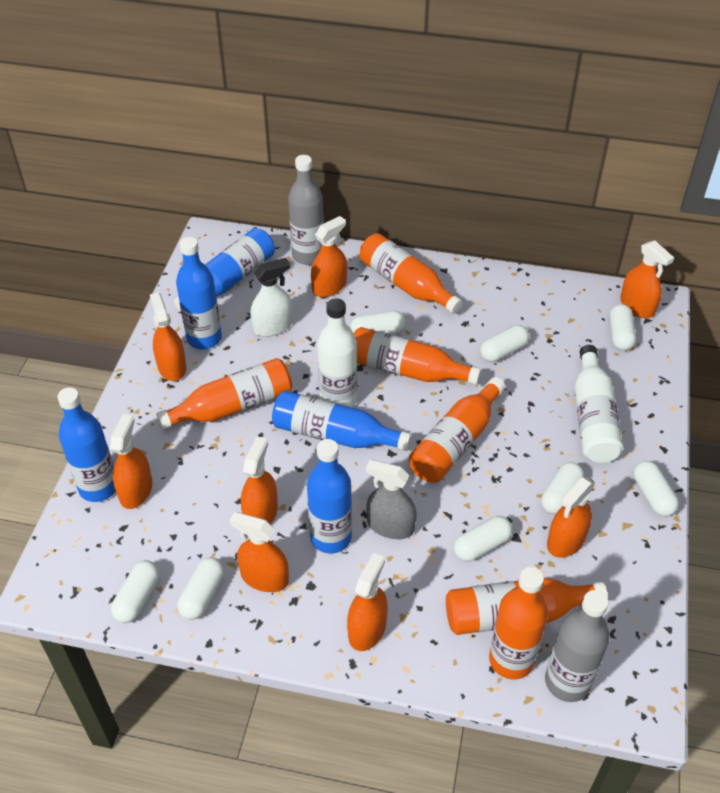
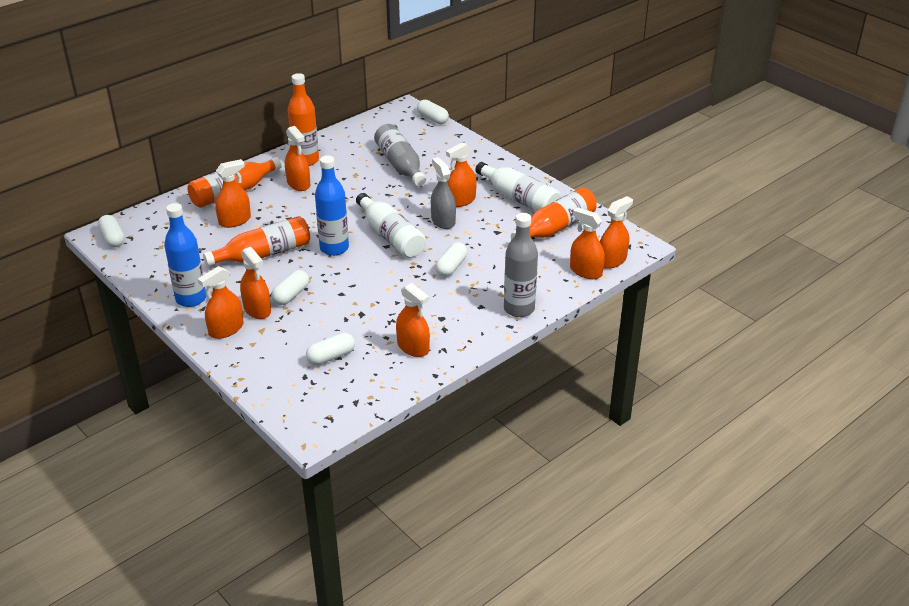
blue bottle: [57,387,116,502] [174,228,275,311] [176,237,222,349] [272,391,412,451] [307,439,352,553] = 5 -> [164,203,206,307] [315,155,349,256] = 2
orange bottle: [156,358,292,430] [354,327,481,385] [360,233,463,314] [409,377,505,483] [446,578,607,635] [489,567,548,680] = 6 -> [187,157,282,208] [203,216,310,266] [288,73,319,166] [511,187,597,240] = 4
white capsule: [111,560,160,623] [178,557,225,620] [350,311,405,334] [454,516,513,562] [480,325,529,362] [541,462,584,514] [609,304,636,351] [633,461,679,517] = 8 -> [98,215,125,247] [271,270,309,305] [306,333,355,365] [417,100,449,124] [436,242,467,277] = 5
white spray bottle: [251,258,293,337] = 1 -> none = 0

